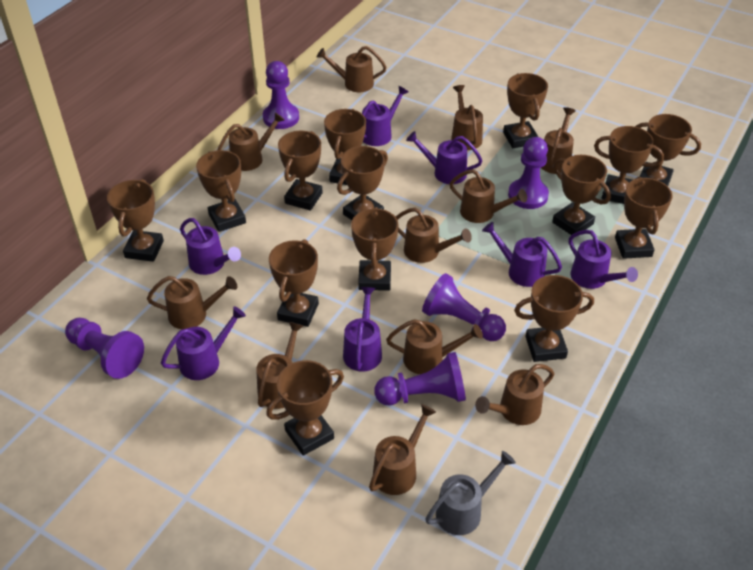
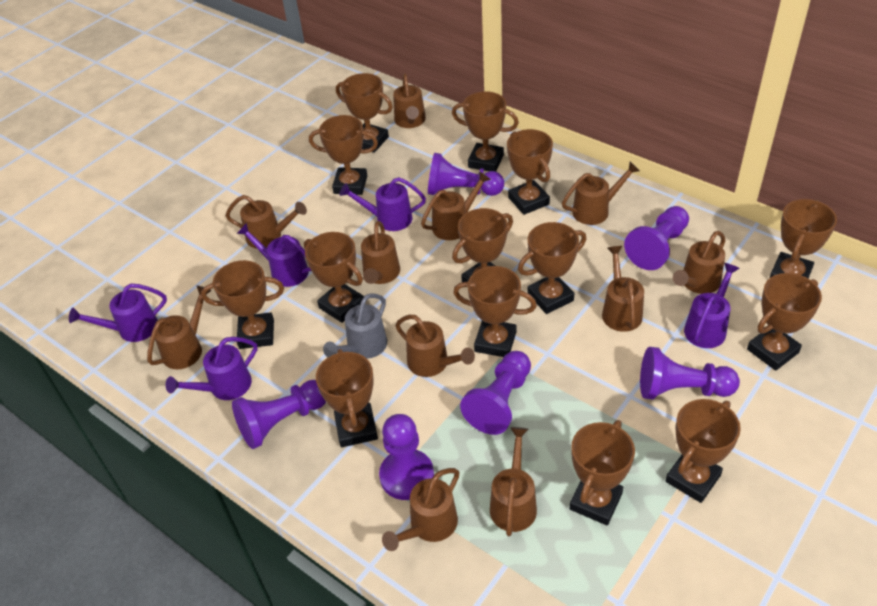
purple pawn: [65,318,144,379] [263,61,299,129] [374,352,466,405] [422,273,506,341] [508,137,549,209] = 5 -> [232,380,326,449] [379,414,434,500] [428,153,504,196] [460,351,531,435] [624,206,689,270] [640,347,740,399] = 6
purple watering can: [161,306,246,380] [180,218,241,275] [343,287,382,371] [362,86,409,146] [406,131,482,184] [482,222,562,287] [569,230,638,289] = 7 -> [69,283,167,342] [166,337,257,400] [237,223,311,287] [339,177,426,231] [684,263,740,348] = 5

